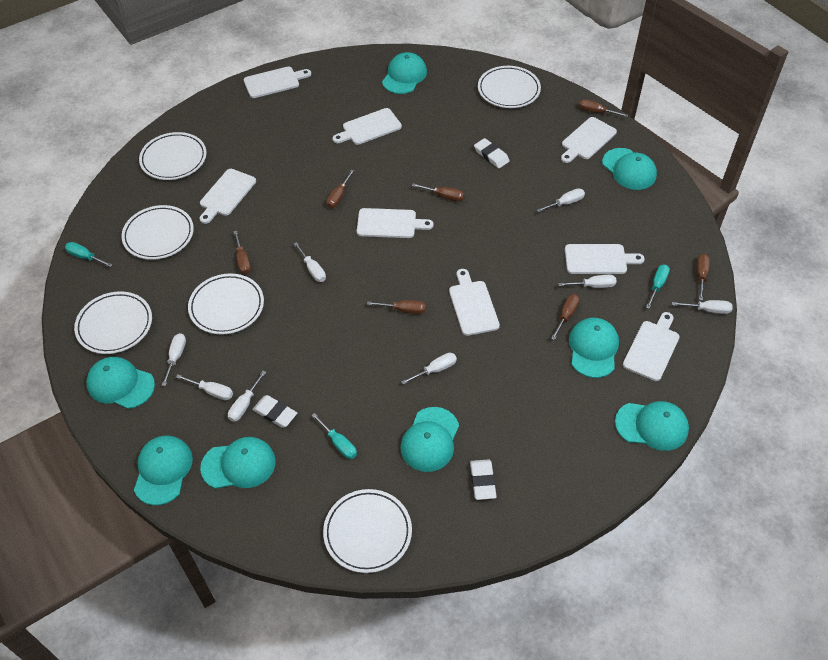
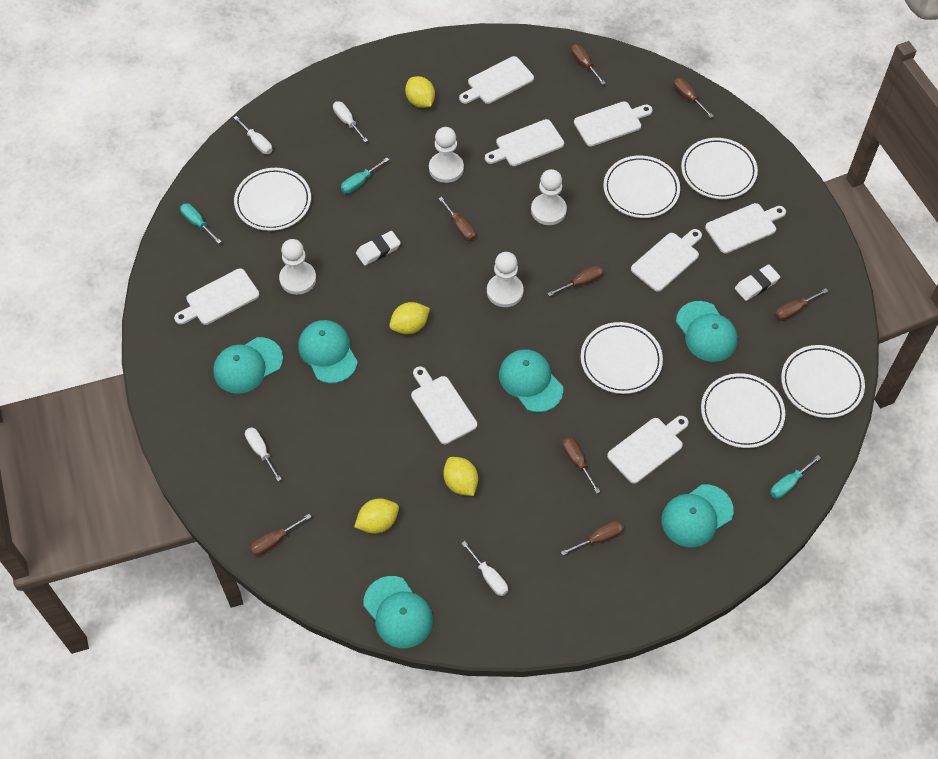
brown screwdriver: [233,231,251,274] [326,170,354,208] [367,300,426,314] [412,183,464,201] [551,294,579,340] [579,99,628,117] [697,254,710,300] = 7 -> [250,514,311,556] [438,197,476,241] [547,266,603,296] [561,521,624,556] [562,437,601,494] [571,44,606,85] [673,78,713,118] [775,288,828,321] = 8
turquoise cap: [86,357,155,409] [134,436,193,505] [200,437,276,489] [382,52,427,94] [401,407,459,472] [569,318,619,378] [602,148,657,190] [615,401,689,451] = 8 -> [213,337,283,394] [298,320,358,384] [364,576,433,648] [499,349,563,412] [661,484,734,547] [676,301,738,362] = 6
white eraser: [252,395,297,428] [470,459,497,500] [474,138,510,168] = 3 -> [356,231,401,266] [735,264,780,301] = 2
white pawn: none = 0 -> [279,239,316,295] [429,127,464,183] [487,252,524,307] [531,169,567,225] = 4
white screwdriver: [162,333,186,386] [176,374,233,400] [228,371,266,422] [294,242,326,282] [401,353,457,385] [537,188,585,212] [558,275,617,288] [672,300,733,314] = 8 -> [234,116,272,154] [245,427,282,481] [333,102,368,142] [461,541,508,596] = 4
yellow lemon: none = 0 -> [354,498,399,534] [389,302,430,334] [405,76,435,108] [443,457,478,496] = 4

